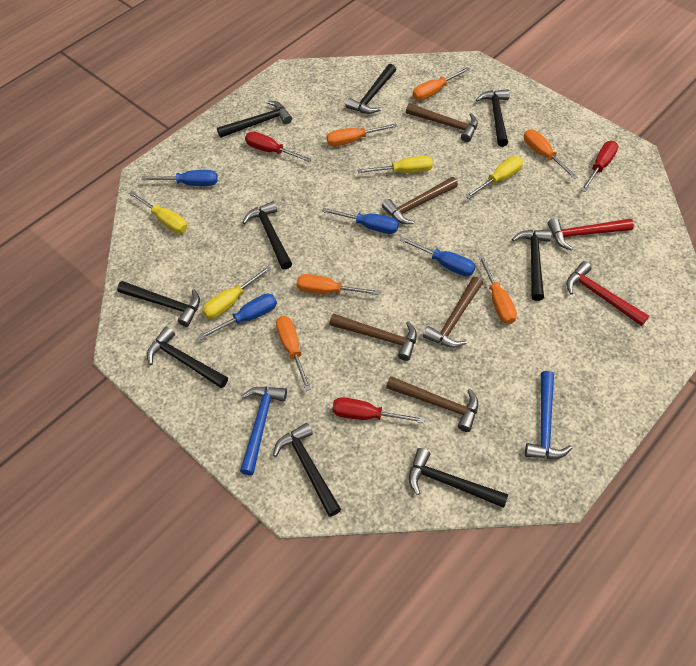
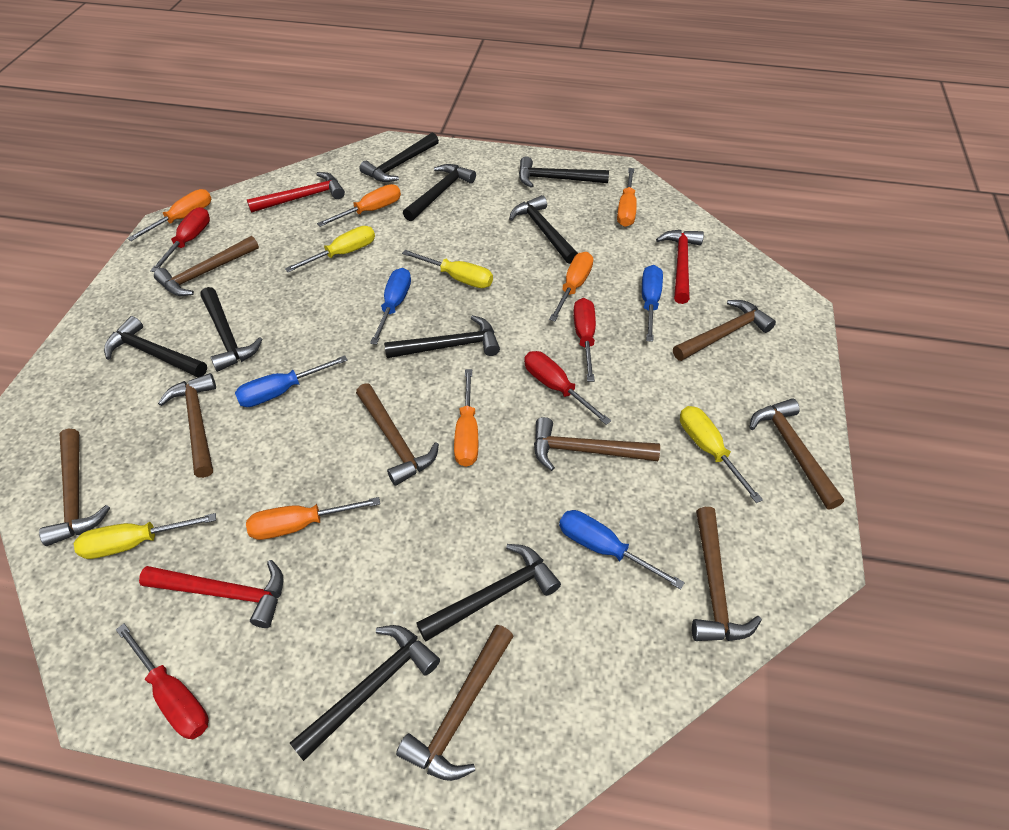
blue hammer: [240,387,287,475] [525,371,572,459] = 2 -> none = 0
brown hammer: [329,313,417,361] [382,177,458,224] [386,376,478,432] [406,103,478,142] [423,277,483,348] = 5 -> [39,429,110,546] [154,236,259,296] [158,373,216,478] [356,383,439,486] [396,625,514,781] [534,417,660,471] [673,300,776,361] [692,507,762,641] [749,398,844,510] = 9
red hammer: [548,218,634,251] [566,261,649,326] = 2 -> [139,560,283,628] [247,172,345,213] [656,230,704,304] = 3
red screwdriver: [245,131,312,162] [332,397,425,423] [581,141,619,192] = 3 -> [116,623,209,739] [150,207,210,272] [524,351,611,425] [573,298,596,382] = 4

